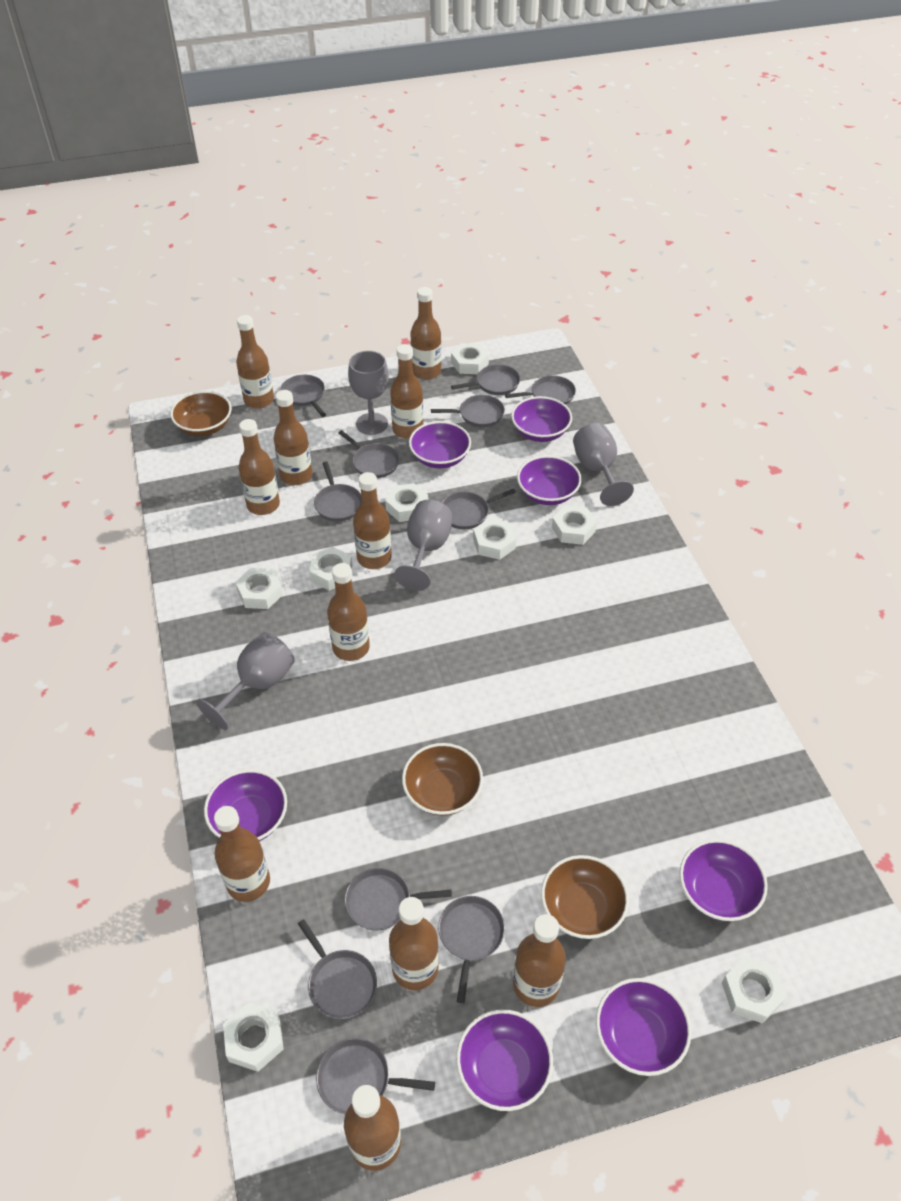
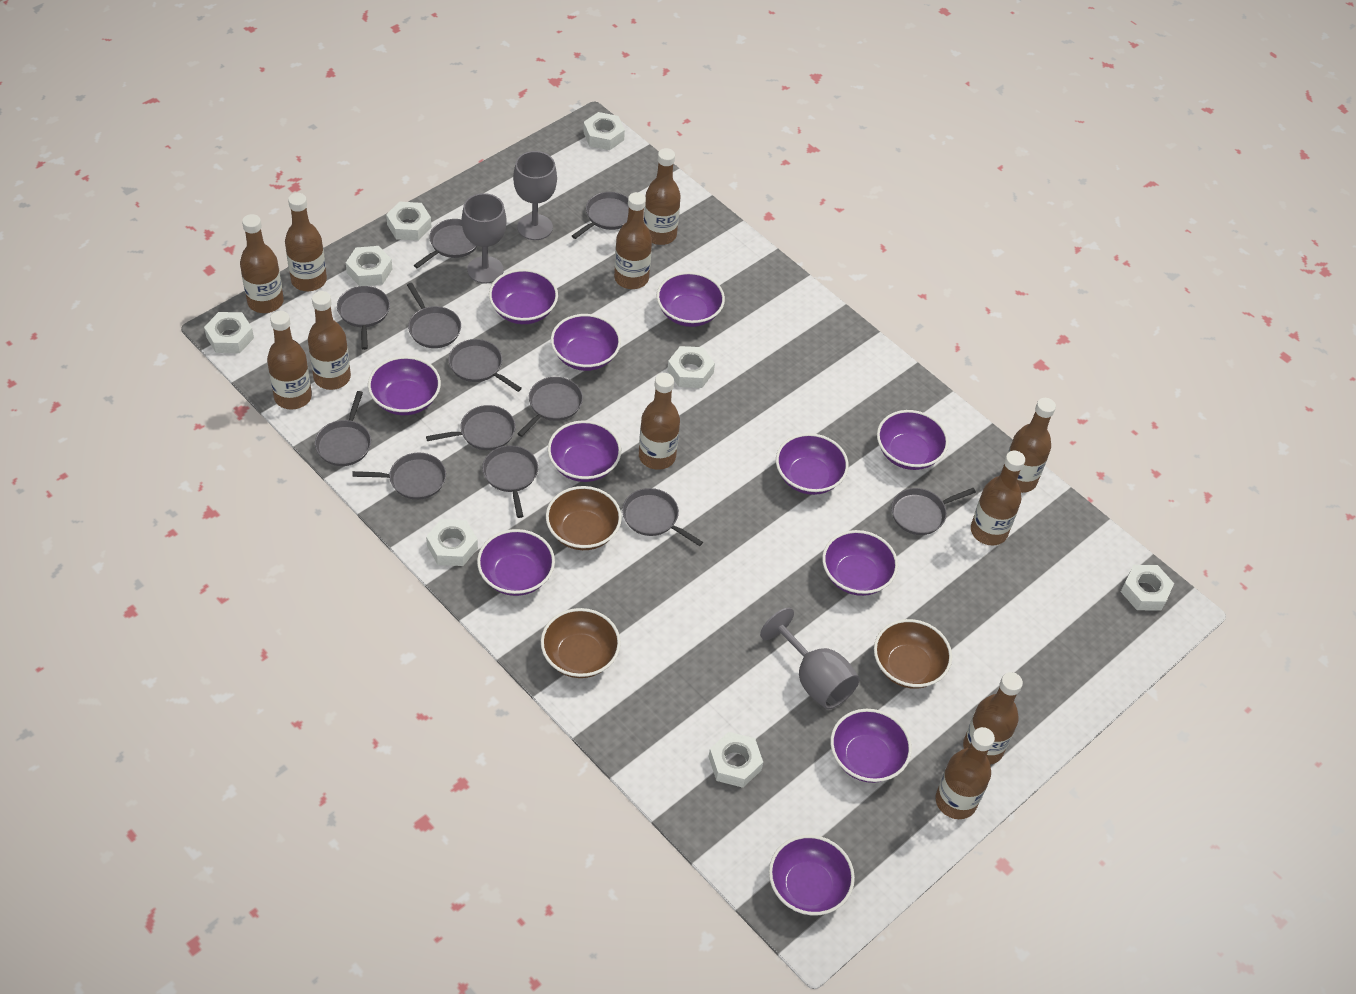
grey goblet: [197,632,295,730] [348,351,389,435] [394,500,452,590] [573,423,634,506] = 4 -> [462,193,507,284] [513,151,557,240] [760,608,860,710] = 3
grey pan: [280,375,326,417] [298,919,377,1019] [314,462,361,521] [316,1038,435,1114] [338,430,399,478] [344,868,452,931] [431,395,505,427] [438,896,505,1003] [442,489,516,529] [451,364,520,395] [505,375,576,405] = 11 -> [315,391,371,466] [337,286,390,350] [352,453,446,500] [407,283,461,348] [414,219,477,269] [426,405,516,450] [449,339,522,392] [482,445,538,518] [517,377,583,437] [572,192,629,239] [622,488,703,546] [891,488,976,535] = 12
purple bowl: [204,769,287,841] [409,421,471,468] [456,1010,553,1111] [511,396,572,442] [517,455,581,505] [596,978,691,1076] [679,839,768,921] = 7 -> [368,356,441,415] [477,529,555,596] [489,269,558,324] [548,420,621,482] [551,314,621,371] [656,272,725,327] [769,835,855,916] [776,433,849,495] [822,530,898,596] [830,709,912,783] [877,410,949,470] = 11

